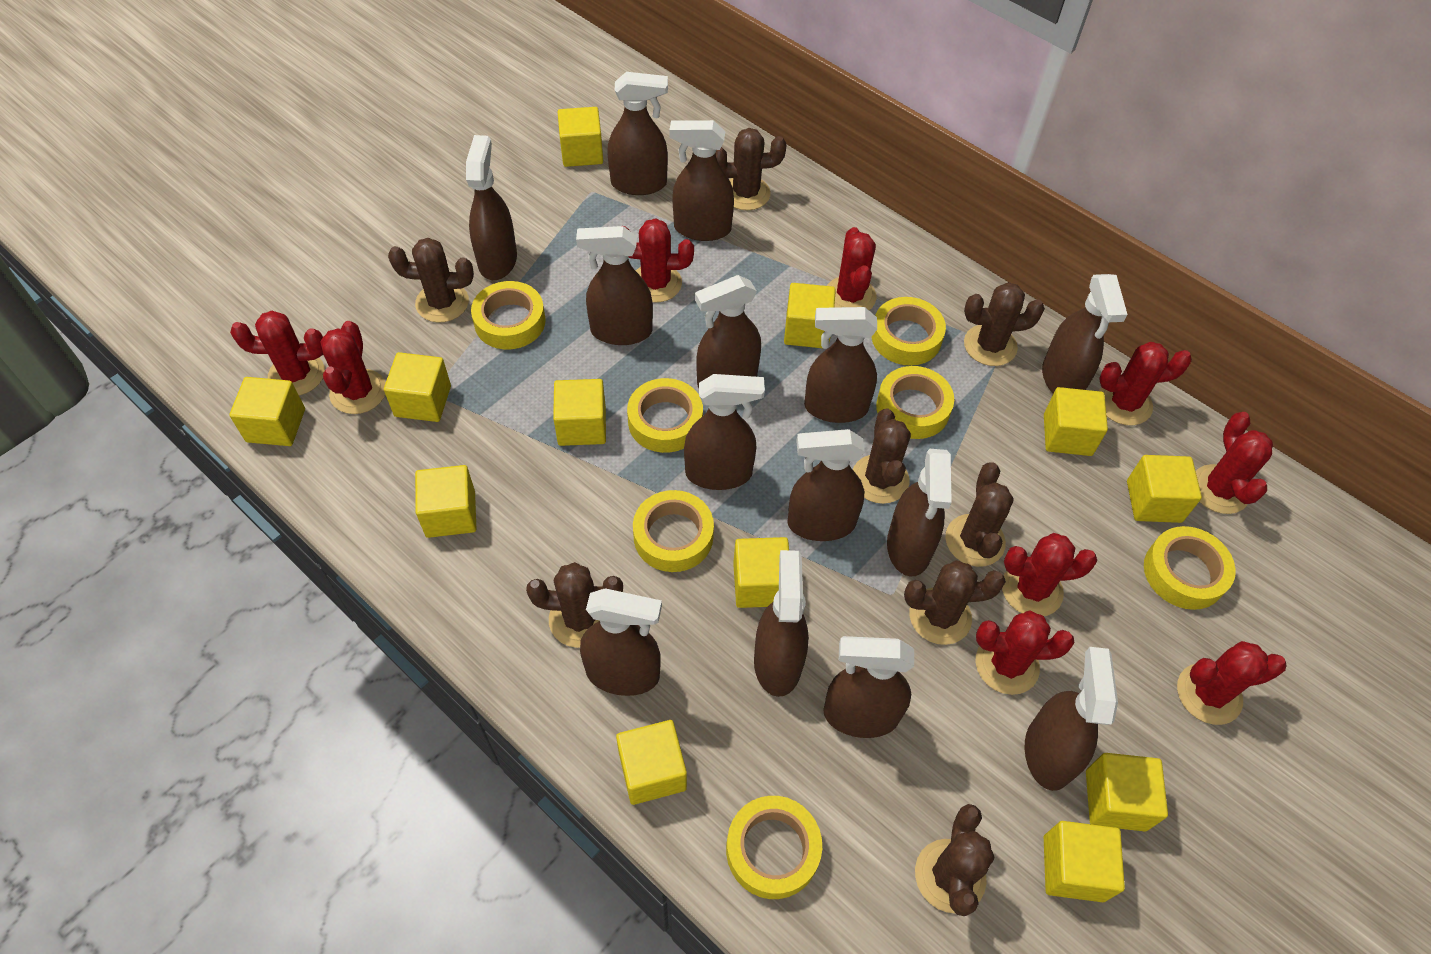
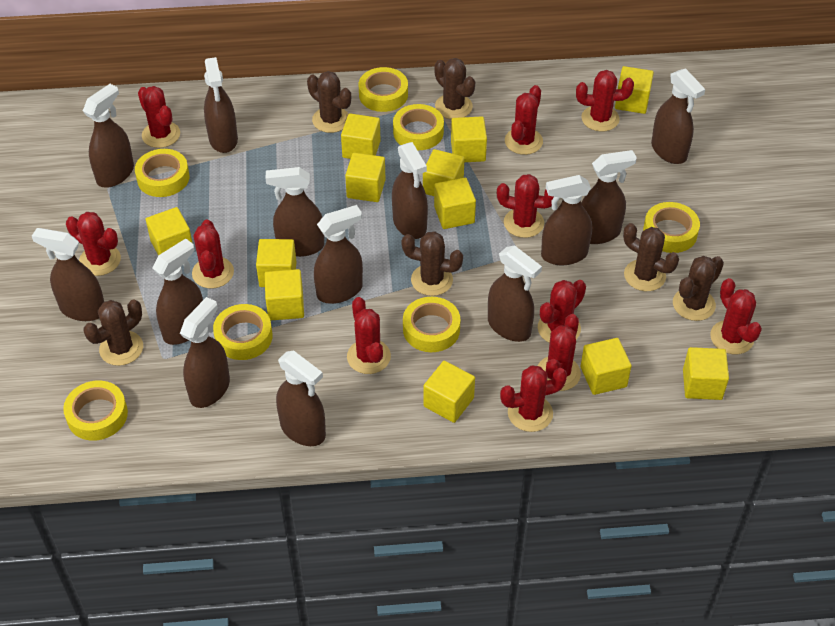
brown cactus: [388,238,474,323] [526,562,623,648] [715,128,787,210] [853,409,911,504] [904,560,1006,645] [915,804,994,916] [945,462,1014,567] [964,282,1045,366] = 8 -> [84,299,143,366] [307,71,351,133] [401,231,463,296] [434,58,475,119] [623,223,679,291] [673,256,724,321] = 6
brown spray bottle: [466,135,517,280] [576,226,653,345] [580,588,662,696] [607,72,668,195] [669,120,734,241] [684,374,765,490] [695,275,761,388] [754,550,809,697] [788,429,865,541] [804,307,877,423] [823,636,914,738] [887,449,952,577] [1025,647,1118,791] [1042,274,1128,394] = 14 -> [32,228,104,321] [83,84,134,188] [152,239,203,345] [180,297,230,408] [204,57,238,153] [265,167,324,257] [276,351,326,446] [314,205,363,304] [392,142,428,239] [488,246,542,342] [541,175,592,265] [581,150,637,244] [651,68,705,164] = 13
red cactus: [230,311,325,396] [320,321,386,414] [624,218,694,303] [827,227,876,310] [976,610,1075,695] [1002,533,1097,616] [1099,342,1192,426] [1177,641,1287,725] [1196,412,1273,514] = 9 -> [66,212,121,276] [138,86,180,148] [192,220,234,288] [347,297,391,374] [497,174,554,238] [500,366,567,432] [505,85,543,155] [538,280,586,343] [538,314,581,391] [576,70,634,132] [710,278,762,354] = 11

